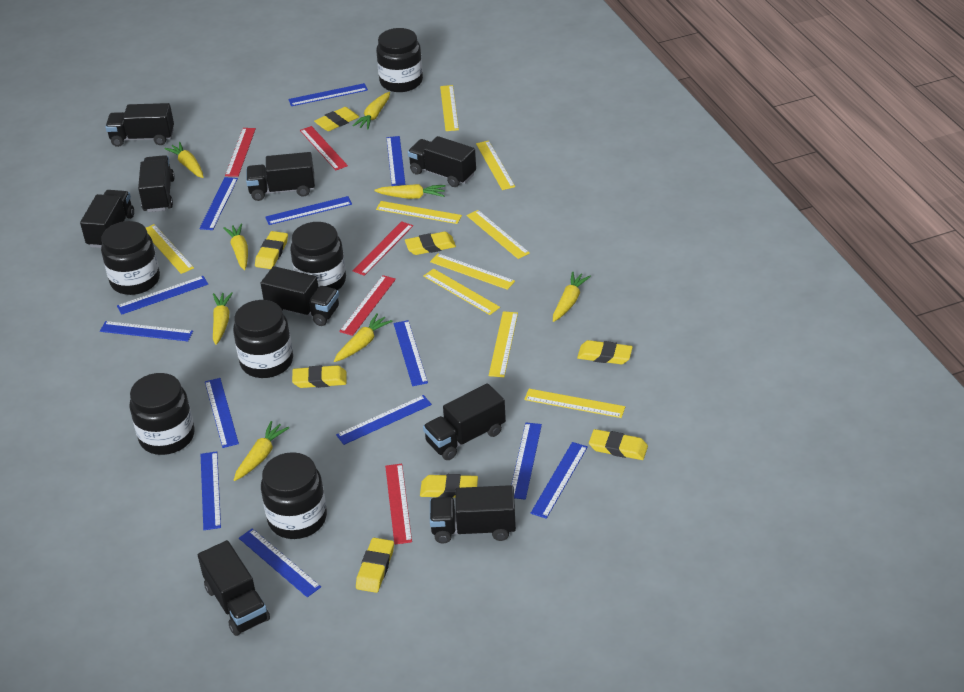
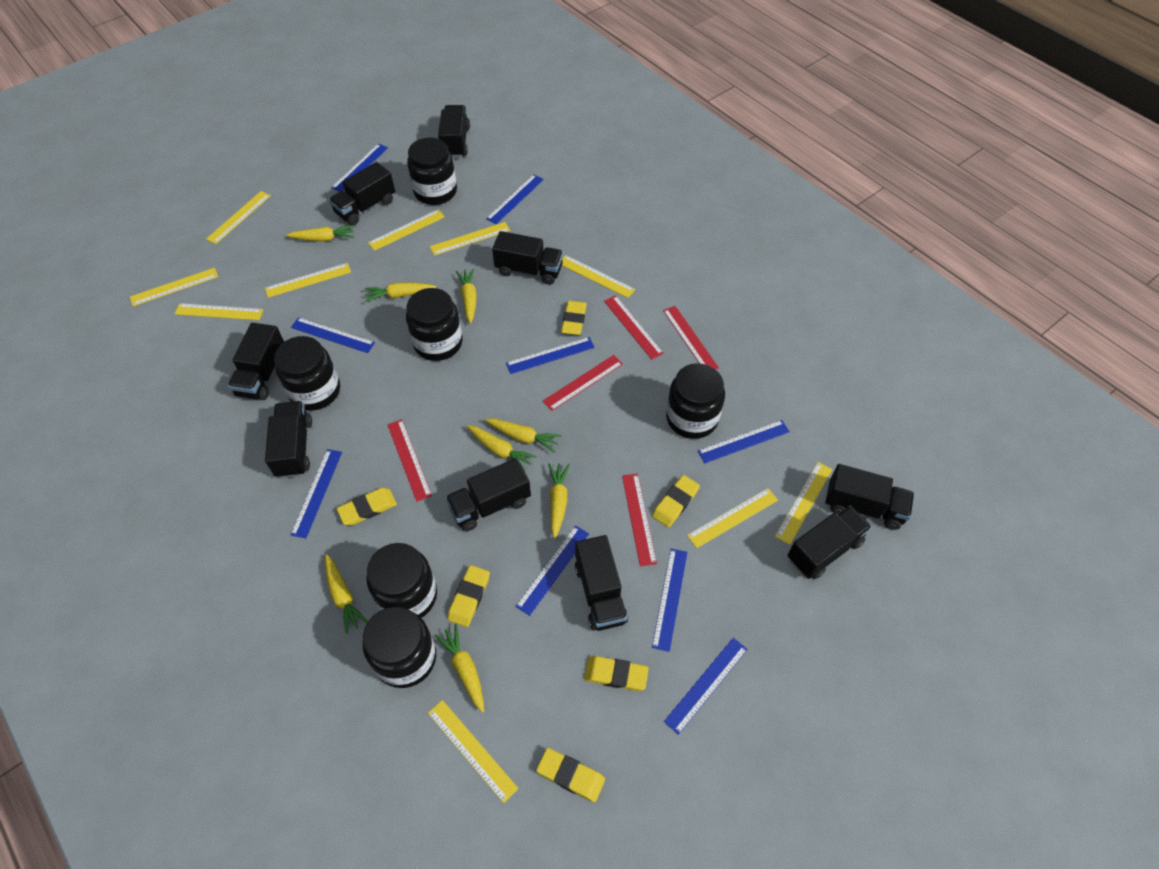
blue ruler: [100,321,193,341] [117,276,208,315] [199,177,238,230] [201,451,221,530] [205,378,239,448] [239,528,321,597] [265,196,352,225] [288,83,368,106] [336,395,432,445] [386,136,406,186] [394,320,428,386] [511,423,542,500] [531,442,588,519] = 13 -> [290,449,342,538] [291,317,375,353] [331,144,388,192] [486,174,544,224] [506,337,595,374] [515,525,589,616] [652,549,687,652] [664,638,748,735] [698,420,790,463] = 9
yellow eraser: [255,231,288,269] [292,365,347,388] [314,107,359,131] [356,538,394,593] [405,232,456,255] [420,474,478,498] [577,340,633,364] [589,429,648,460] = 8 -> [337,488,397,525] [447,565,490,627] [536,748,605,802] [561,301,587,335] [584,656,649,691] [652,475,700,528] = 6
yellow ruler: [146,224,194,274] [376,201,462,224] [423,269,500,315] [430,254,515,290] [440,85,459,131] [467,210,530,259] [476,141,515,190] [489,311,518,377] [524,389,625,418] = 9 -> [130,268,218,306] [175,303,263,320] [206,191,271,244] [265,263,351,298] [368,209,445,251] [428,700,519,803] [430,222,510,256] [562,255,635,298] [687,488,778,548] [775,462,832,545] = 10

